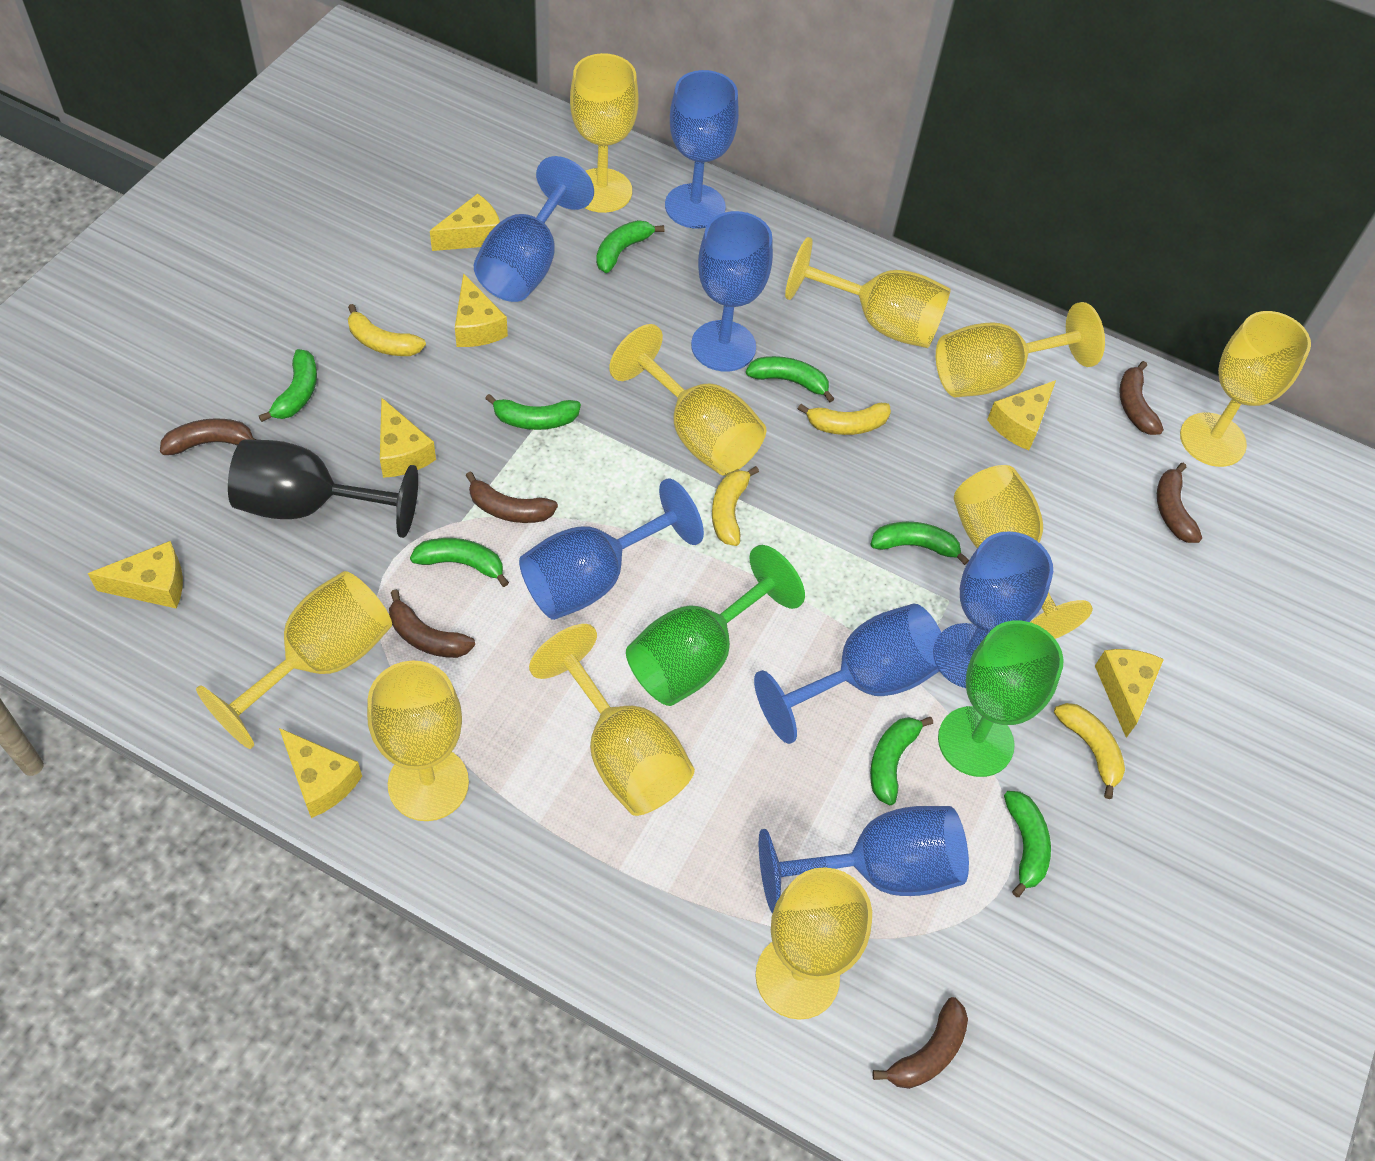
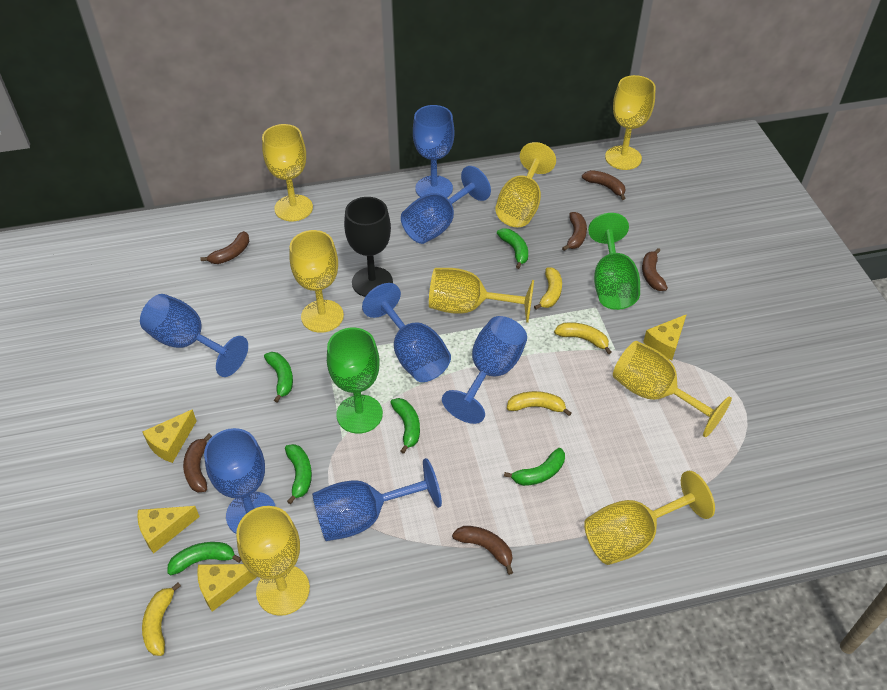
green banana: [259,349,317,422] [410,538,509,587] [485,394,581,430] [596,220,664,273] [746,356,834,402] [870,522,969,565] [870,717,933,805] [1004,791,1051,897] = 8 -> [167,542,241,575] [264,352,293,402] [285,444,312,504] [390,398,420,454] [497,228,528,269] [504,448,565,486] = 6
yellow cheese: [88,541,183,609] [279,728,362,818] [380,397,436,478] [430,193,500,251] [455,273,508,347] [987,380,1056,450] [1095,649,1164,738] = 7 -> [138,506,200,554] [142,409,197,463] [197,564,257,612] [643,314,687,360] = 4
yellow goblet: [196,571,392,749] [367,661,469,821] [529,624,695,816] [570,53,639,213] [609,324,767,476] [755,867,872,1020] [785,237,951,348] [936,302,1105,397] [954,465,1093,639] [1180,311,1311,467] = 10 -> [236,506,310,616] [262,124,313,221] [289,230,344,333] [429,268,534,323] [495,142,556,227] [584,471,715,565] [605,75,656,170] [613,341,732,438] = 8

